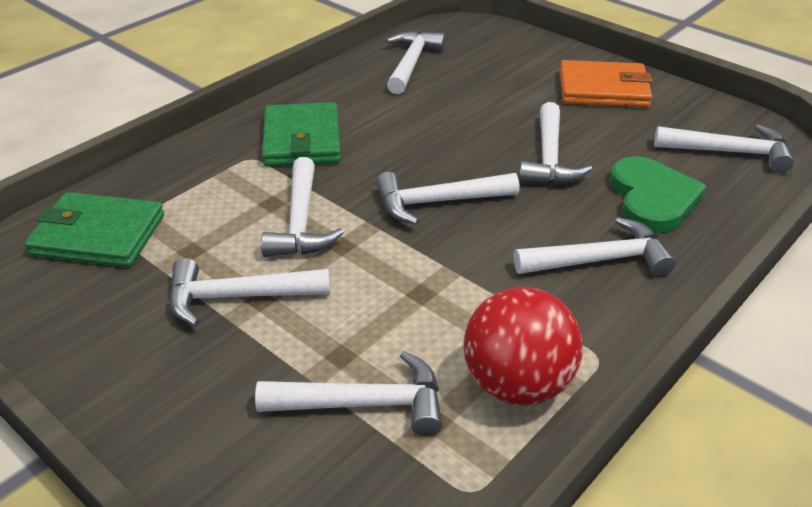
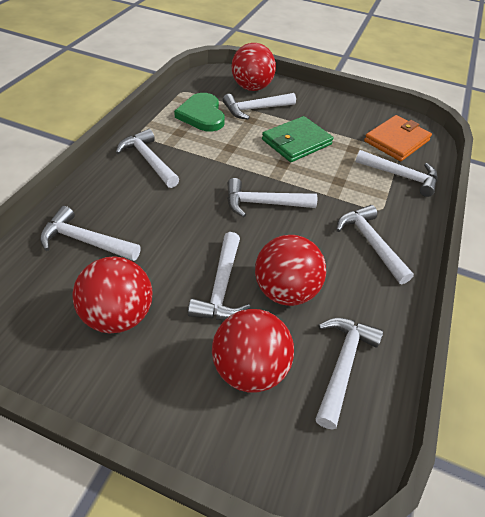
green wallet: [24,192,164,267] [262,102,341,166] = 2 -> [262,116,334,162] = 1
red ball: [463,287,583,406] = 1 -> [72,256,153,333] [212,309,294,392] [231,43,276,91] [255,235,326,306] = 4

